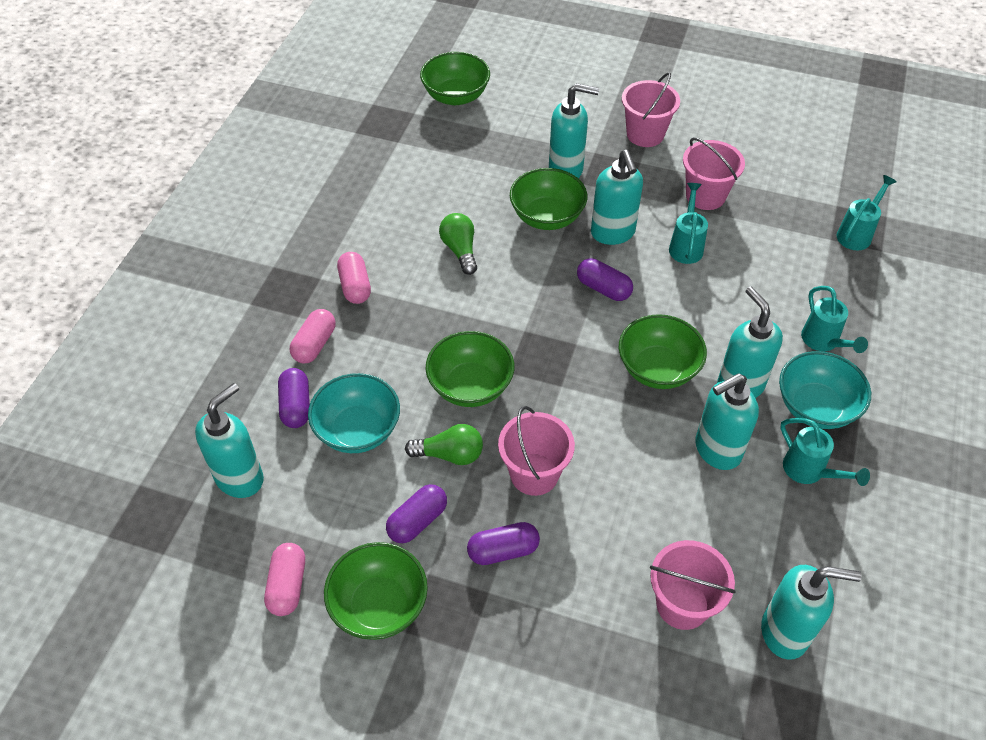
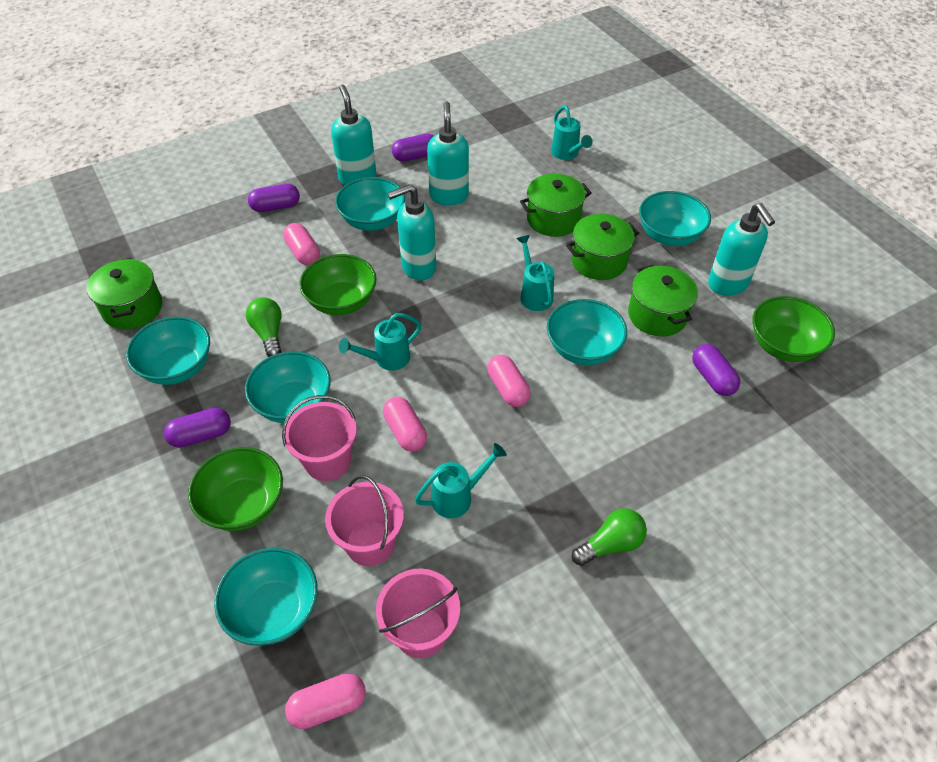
green bowl: [324,542,428,640] [420,52,490,105] [426,331,514,407] [510,168,587,230] [619,314,707,389] = 5 -> [188,447,283,531] [299,254,376,315] [753,296,835,362] = 3
green pot: none = 0 -> [86,258,162,330] [520,174,592,237] [566,214,639,280] [628,264,698,337] = 4
pink bucket: [498,406,575,496] [622,72,680,147] [650,540,736,630] [683,137,745,210] = 4 -> [282,395,357,481] [325,475,404,566] [376,568,460,658] = 3
pink capsule: [264,543,305,616] [290,309,335,363] [337,252,371,304] = 3 -> [283,223,320,265] [285,673,366,729] [383,397,427,452] [487,355,531,407] = 4
turquoise bowl: [308,373,400,453] [779,351,871,429] = 2 -> [126,317,210,385] [214,548,318,646] [245,351,331,423] [335,177,405,231] [547,299,627,365] [639,191,711,246] = 6
turquoise soap dispenser: [195,383,264,498] [549,83,599,179] [591,150,643,245] [695,373,759,470] [717,287,783,398] [761,565,862,660] = 6 -> [331,85,376,185] [387,184,436,280] [427,101,469,205] [708,203,775,296] = 4

